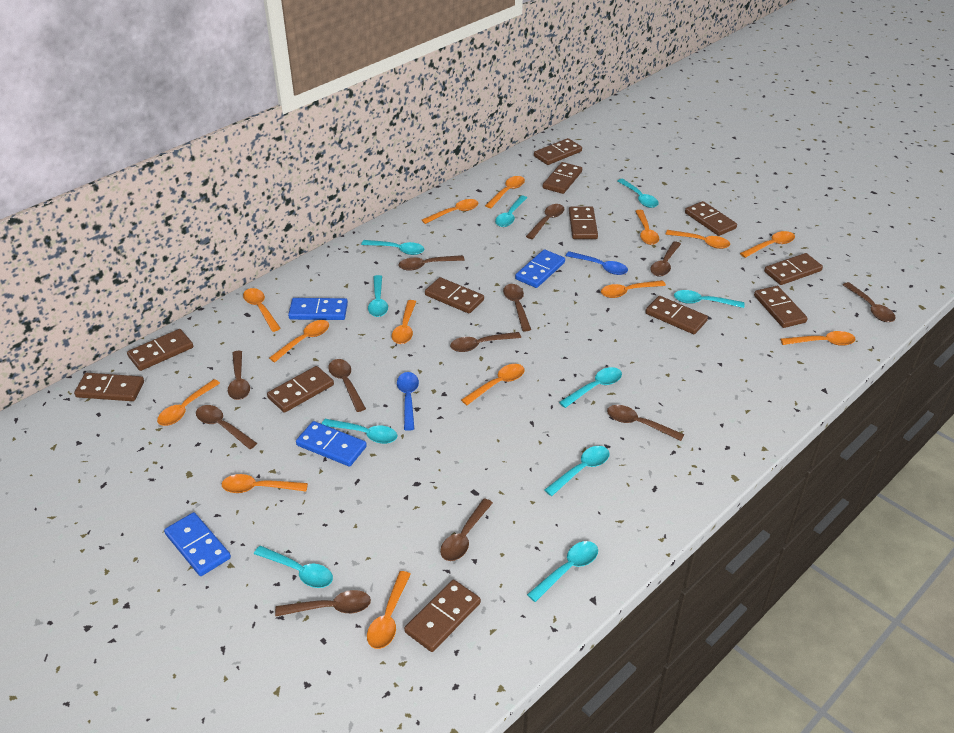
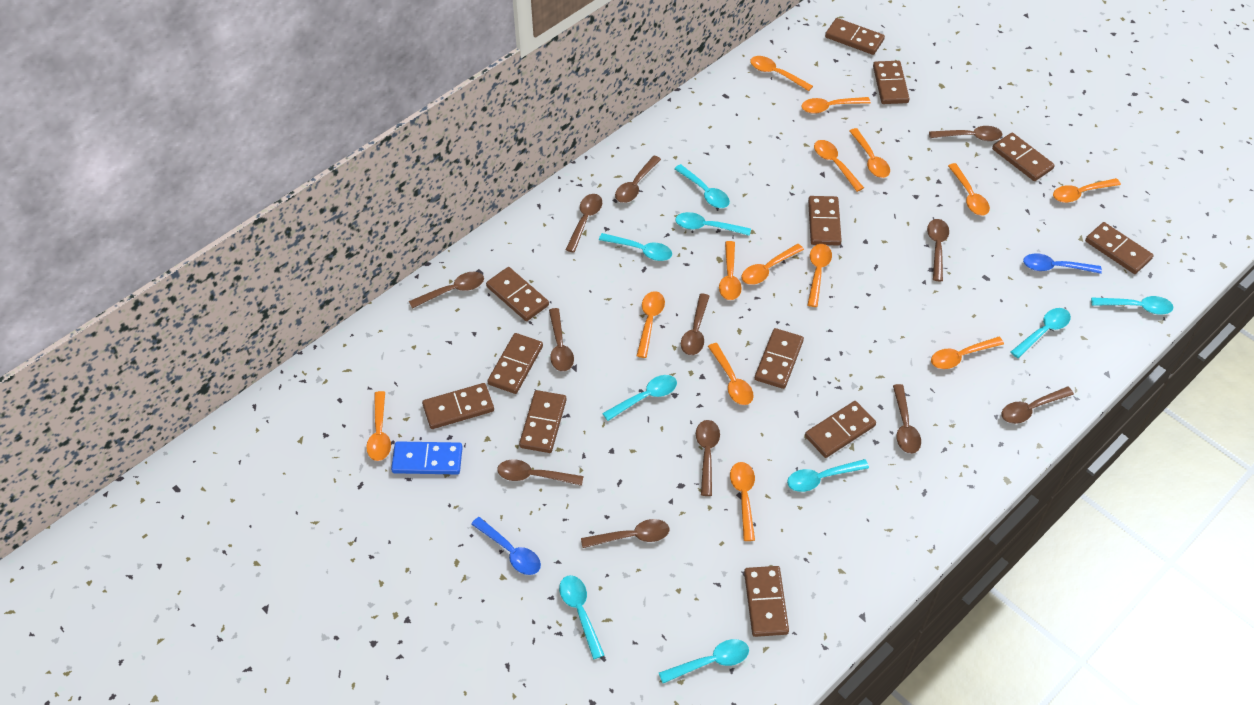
blue domino: [164,512,231,576] [288,298,348,320] [296,421,367,467] [515,249,565,288] = 4 -> [391,441,463,475] = 1
turquoise spoon: [254,546,333,588] [322,419,398,444] [361,240,424,255] [368,275,388,317] [495,196,527,227] [527,541,598,602] [545,446,610,496] [559,367,622,408] [617,179,659,208] [674,290,744,308] = 10 -> [559,575,604,659] [599,233,672,261] [602,375,677,421] [659,639,749,683] [674,164,730,208] [675,212,751,236] [787,459,869,492] [1011,308,1071,358] [1091,296,1173,314] = 9

